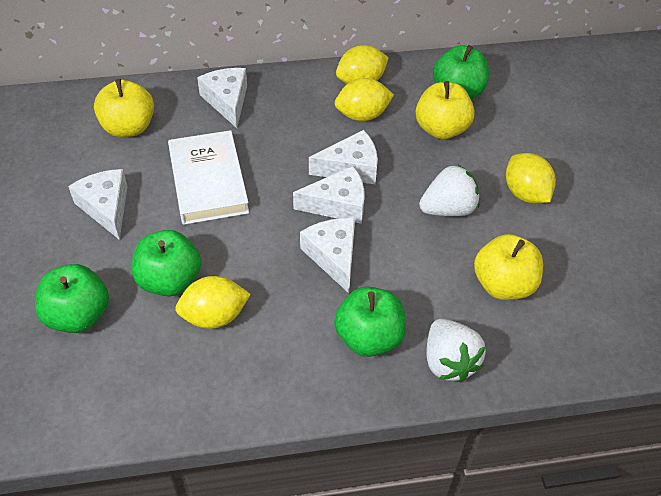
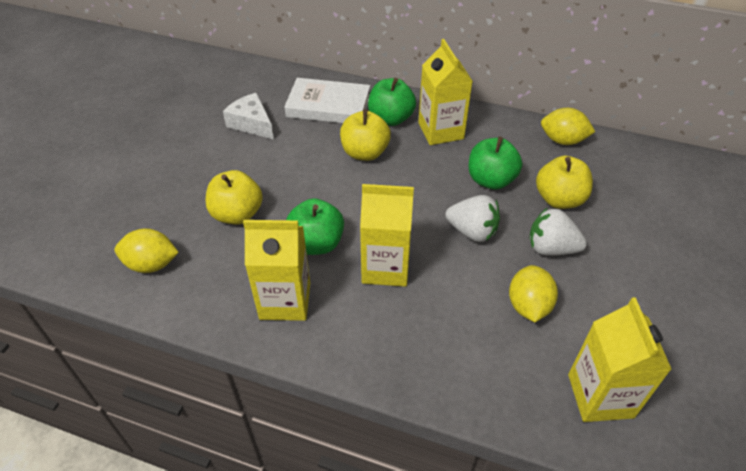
green apple: [35,264,109,333] [132,230,201,297] [334,287,406,357] [433,45,489,99] = 4 -> [286,198,344,255] [368,78,416,126] [469,137,522,190] = 3
white cheese: [68,169,128,240] [197,68,247,128] [293,166,364,224] [300,218,355,293] [309,130,378,184] = 5 -> [223,93,274,139] = 1
yellow carton: none = 0 -> [243,220,310,321] [360,184,414,287] [418,39,473,145] [568,297,672,422] = 4
yellow lemon: [175,276,251,329] [335,78,394,121] [336,45,389,84] [506,153,556,203] = 4 -> [115,228,179,273] [509,265,558,322] [541,108,595,145] = 3

